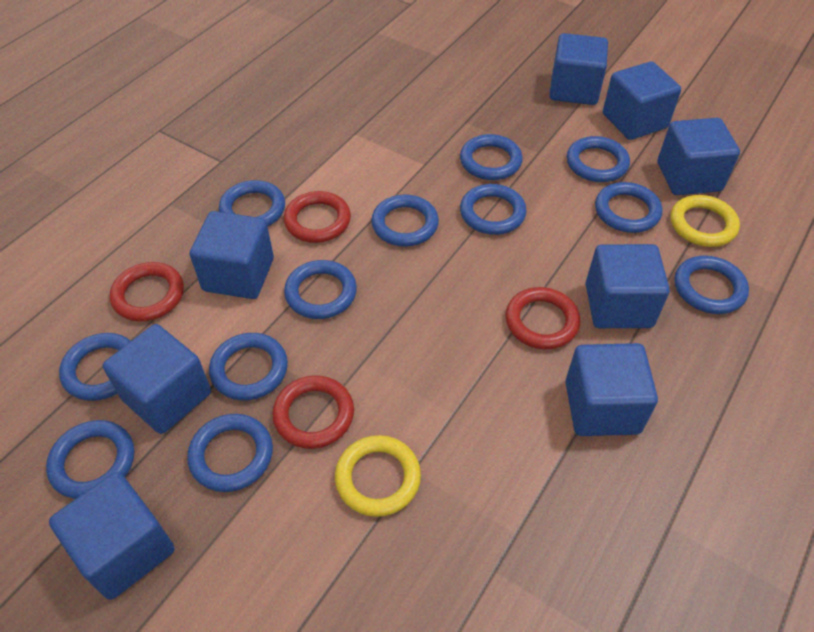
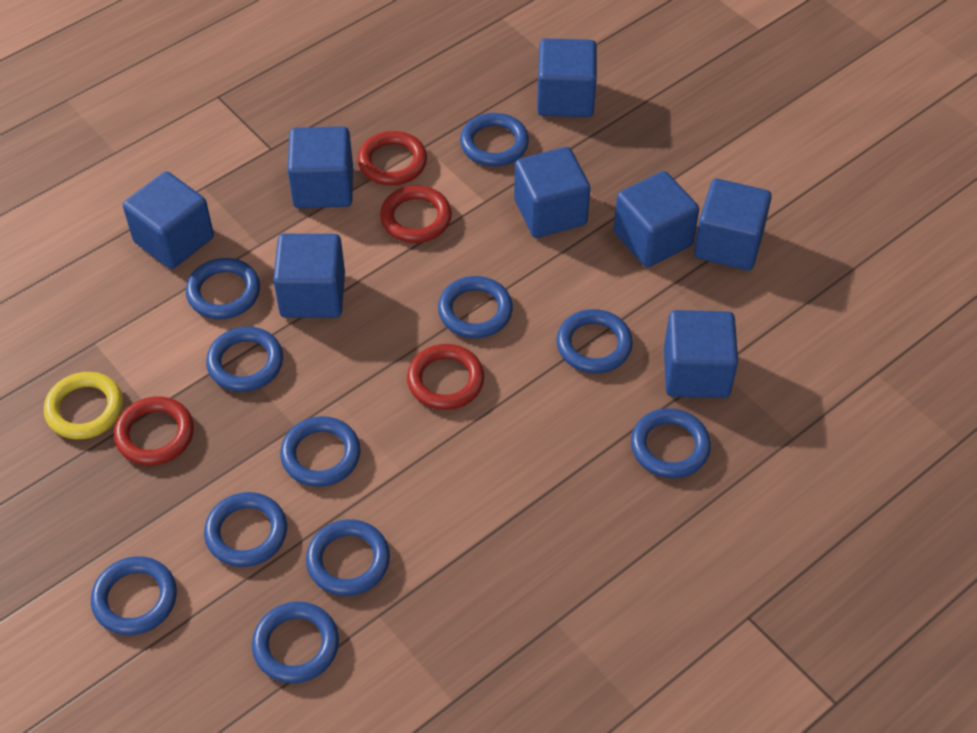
blue ring: [46,420,134,499] [59,333,131,401] [187,414,273,492] [209,333,288,401] [219,180,285,226] [284,260,357,319] [371,195,439,247] [460,134,523,180] [460,184,527,235] [567,136,630,182] [595,182,662,233] [674,255,749,314] = 12 -> [91,556,177,635] [186,258,260,319] [204,492,287,567] [206,327,283,392] [252,601,339,683] [280,416,361,487] [306,519,390,596] [438,276,513,338] [460,113,529,166] [556,309,633,373] [631,408,711,478] = 11
yellow ring: [335,435,421,517] [670,195,740,247] = 2 -> [44,372,123,439] = 1

